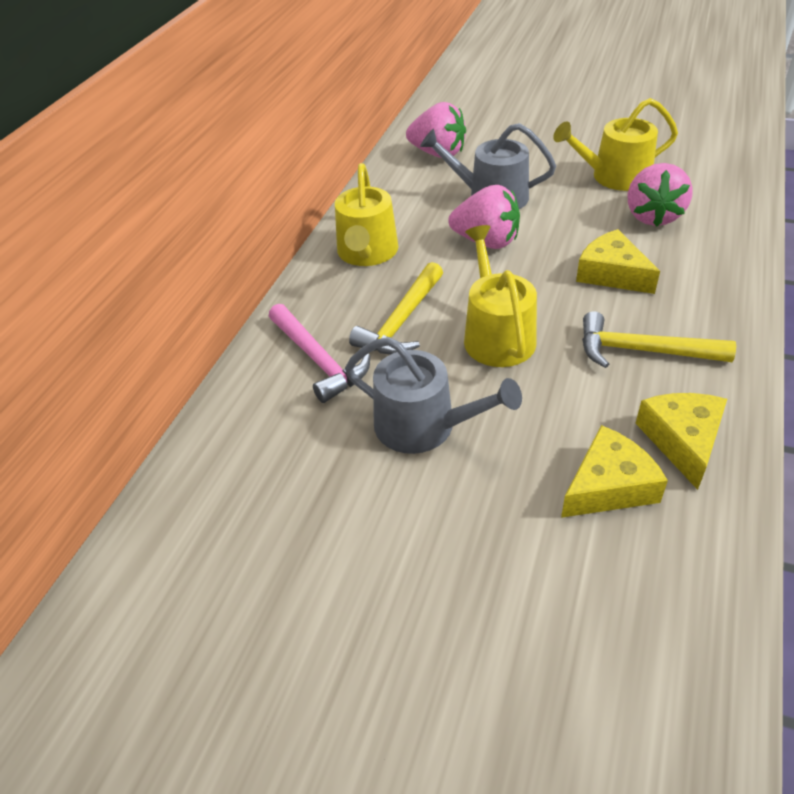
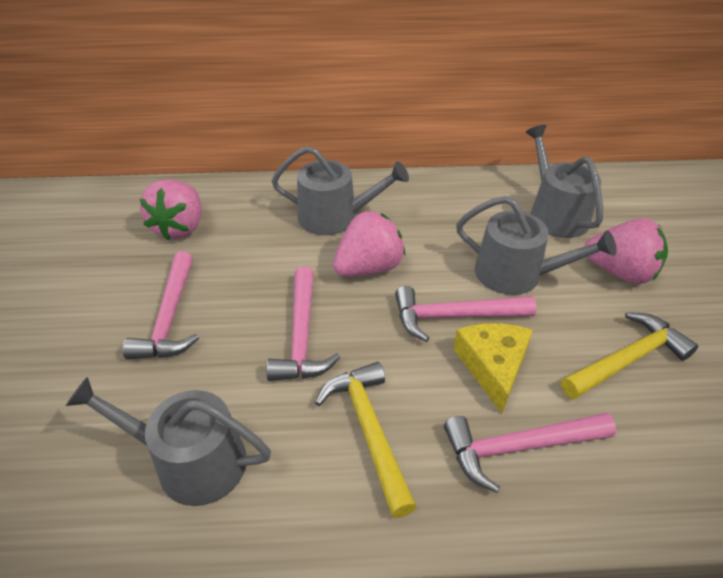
grey watering can: [345,337,522,454] [420,123,556,209] = 2 -> [66,377,271,506] [272,146,409,235] [456,196,617,295] [526,125,603,238] = 4
pink hammer: [269,304,370,403] = 1 -> [123,251,199,359] [266,267,340,381] [395,286,537,342] [444,413,616,493] = 4
yellow cheese: [561,425,668,518] [576,229,660,294] [636,393,727,490] = 3 -> [453,323,533,413] = 1
yellow watering can: [335,163,399,266] [464,225,537,367] [553,98,678,191] = 3 -> none = 0

